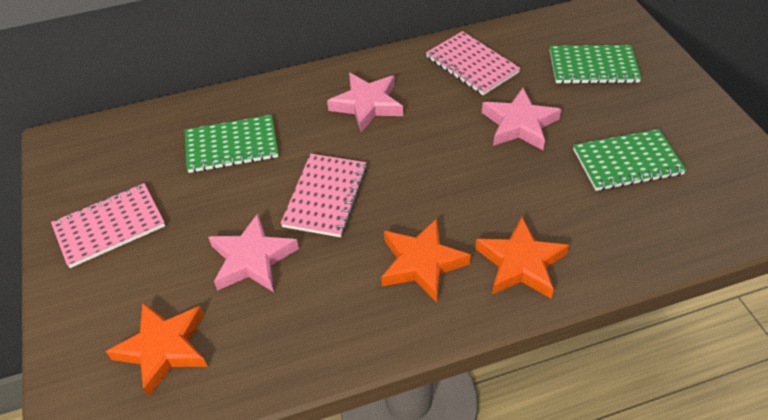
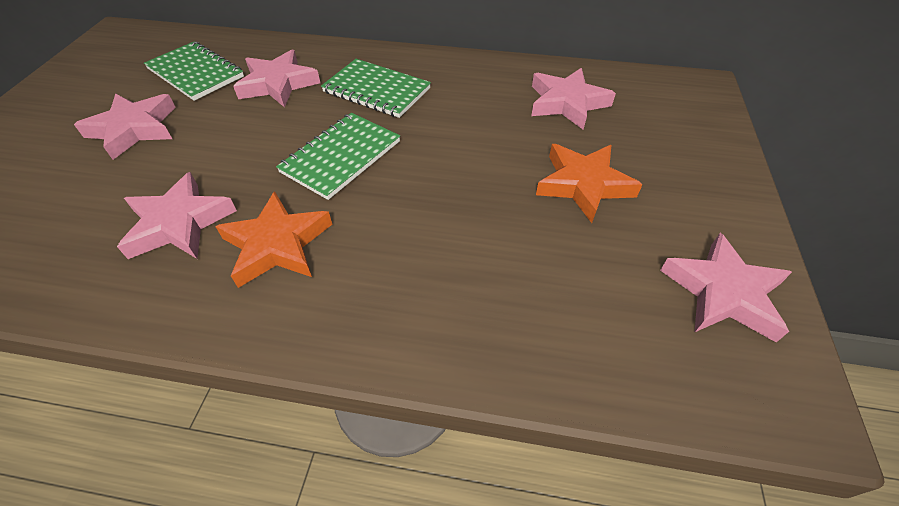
orange star: [106,302,208,397] [381,219,471,302] [475,217,569,298] = 3 -> [215,191,332,288] [536,144,643,223] = 2
pink notebook: [51,183,165,268] [280,154,367,237] [426,31,521,95] = 3 -> none = 0
pink star: [208,213,299,292] [327,73,403,132] [482,88,561,150] = 3 -> [74,93,176,160] [117,172,237,259] [233,49,320,107] [531,68,616,129] [660,233,792,343] = 5

